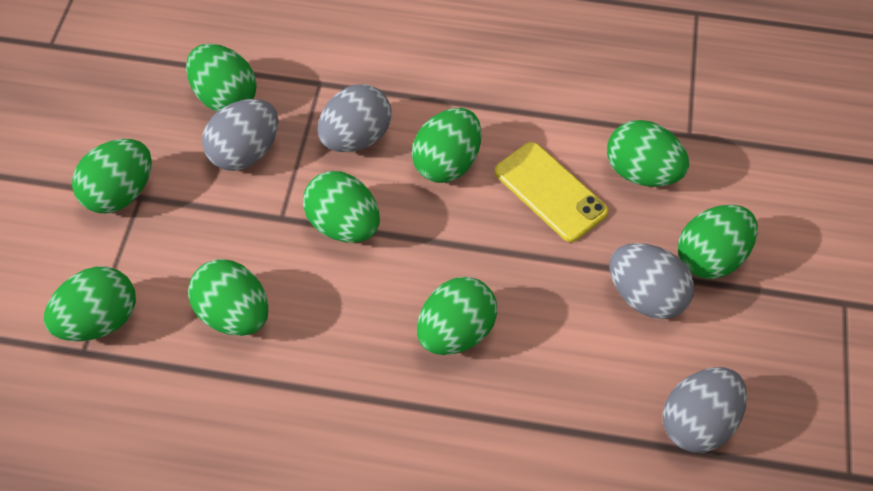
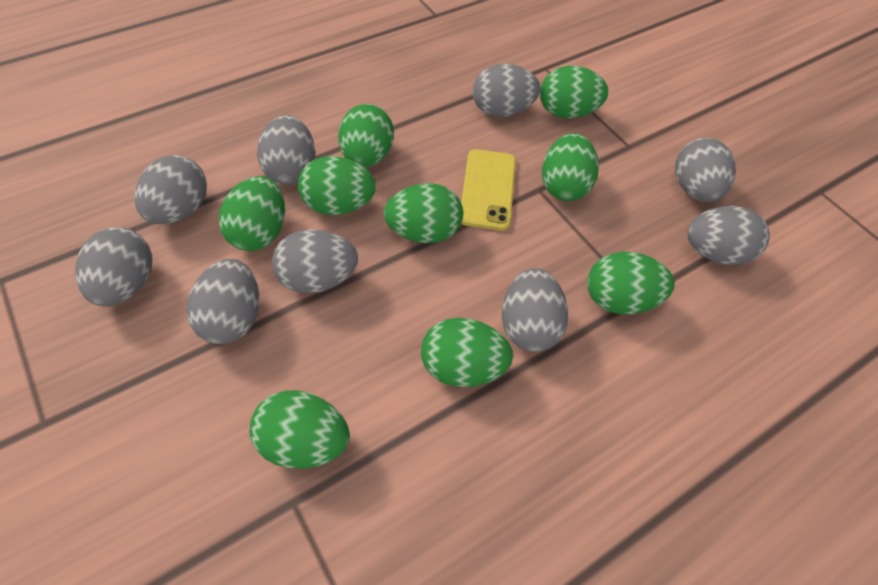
grey egg: [202,99,278,171] [317,84,391,152] [609,243,695,319] [662,367,747,453] = 4 -> [75,227,152,307] [134,155,207,224] [187,259,259,344] [257,115,315,185] [272,229,358,293] [473,64,540,117] [502,268,568,352] [675,138,736,202] [687,206,770,265] = 9

